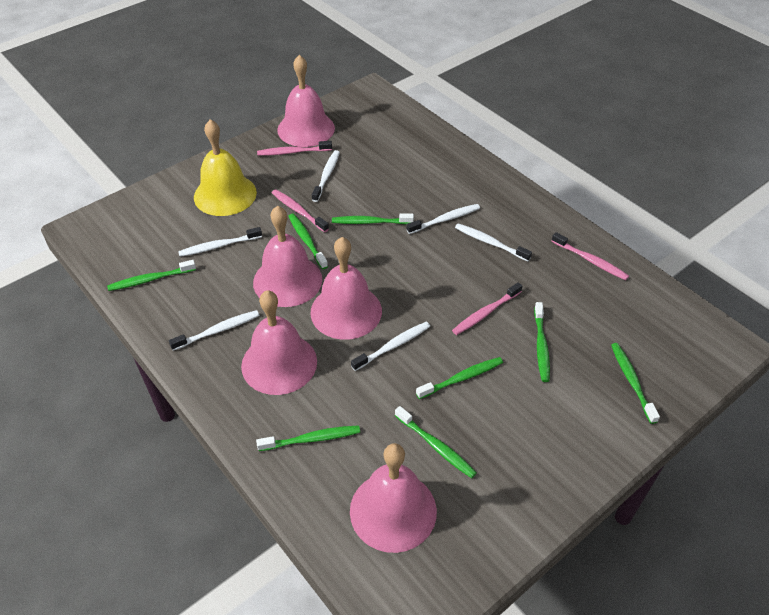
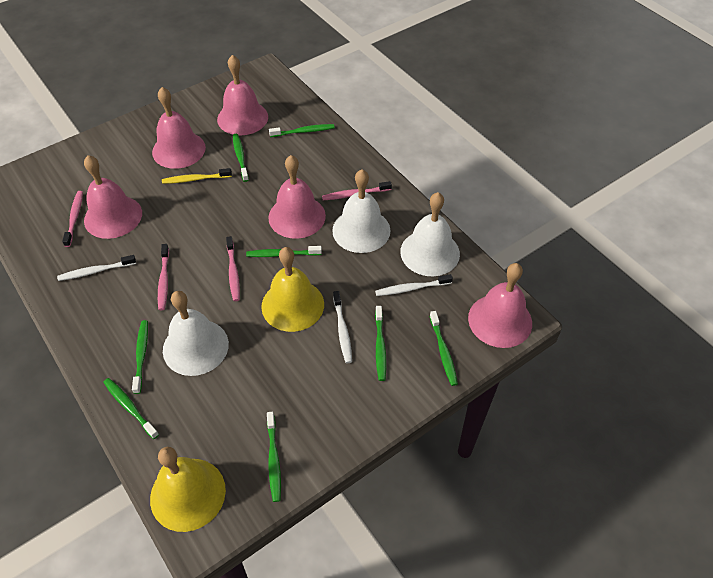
white bell: none = 0 -> [163,291,229,376] [332,169,390,253] [400,192,460,276] = 3
white toothbrush: [169,310,260,351] [178,227,262,257] [312,150,340,202] [351,322,430,371] [406,204,480,234] [455,223,532,261] = 6 -> [57,255,136,281] [333,291,352,363] [375,274,453,296] = 3
yellow bell: [194,120,257,216] = 1 -> [150,447,226,532] [261,247,324,332] = 2
yellow toothbrush: none = 0 -> [162,168,232,184] = 1

